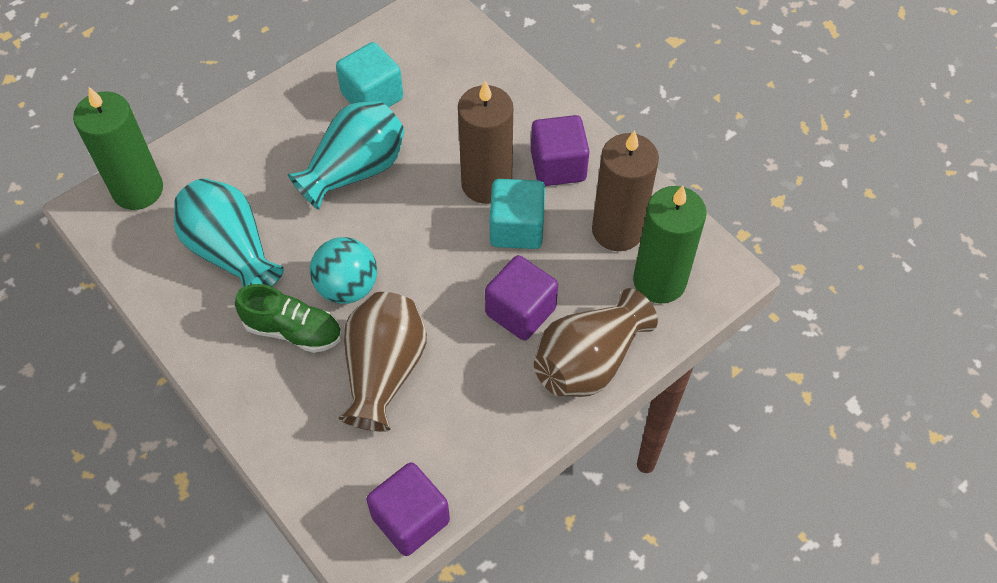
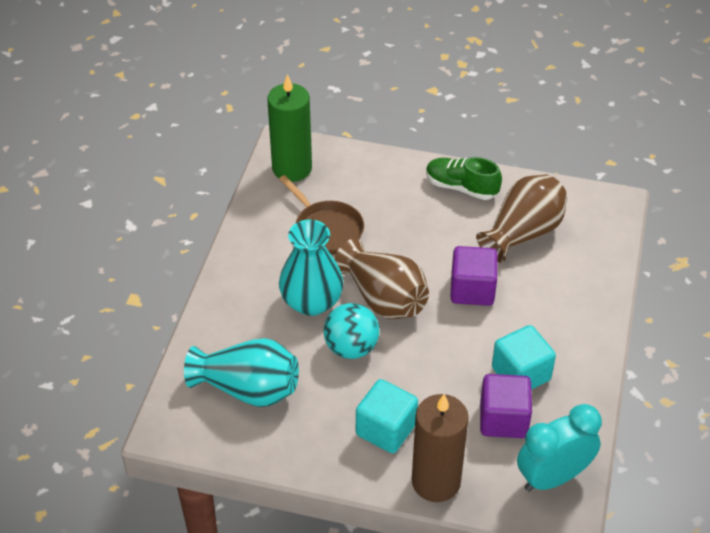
brown candle: [458,81,513,204] [592,130,659,251] = 2 -> [412,394,469,502] = 1
brown pan: none = 0 -> [279,175,364,255] = 1
green candle: [73,87,163,210] [633,186,707,303] = 2 -> [267,74,312,182] = 1
purple cube: [366,462,450,556] [485,255,558,341] [531,115,590,186] = 3 -> [450,246,498,306] [480,374,532,438] = 2
turquoise clock: none = 0 -> [517,404,602,492] = 1

